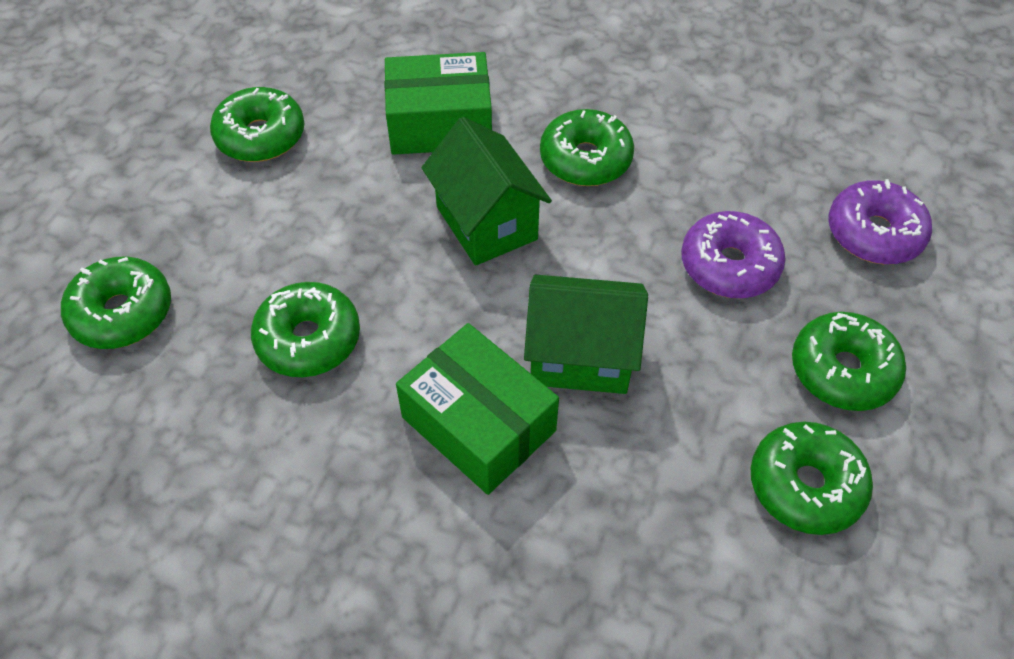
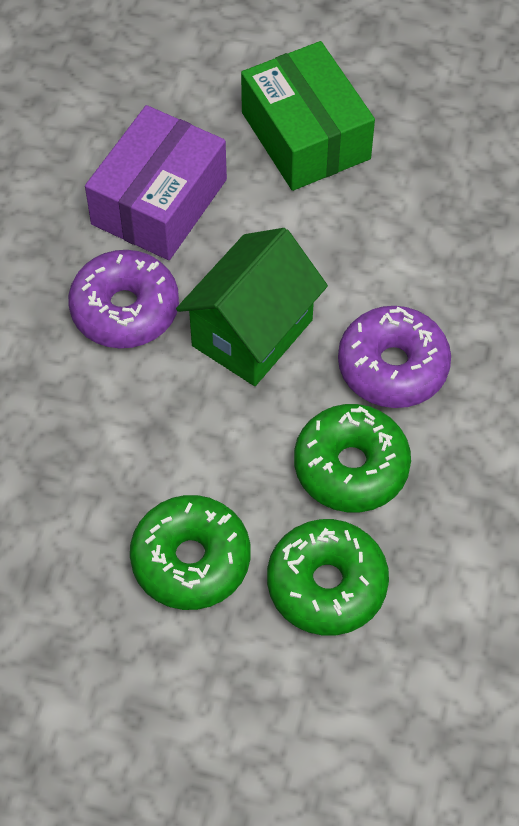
green box: [385,52,492,155] [396,323,559,495] = 2 -> [241,41,375,191] = 1
green donut: [61,256,171,349] [210,87,305,162] [251,282,360,377] [540,109,634,186] [751,422,873,535] [792,312,906,411] = 6 -> [130,495,250,610] [267,519,389,635] [294,404,411,512] = 3
green house: [421,117,552,266] [524,275,648,394] = 2 -> [176,228,328,386] = 1
purple box: none = 0 -> [85,105,227,260] = 1

